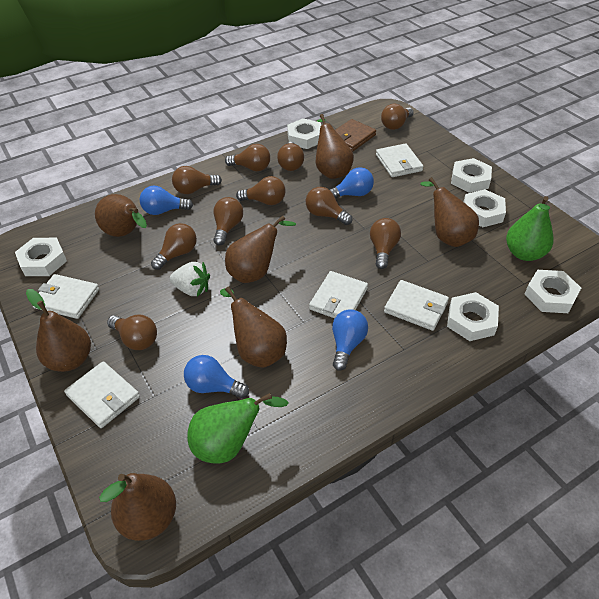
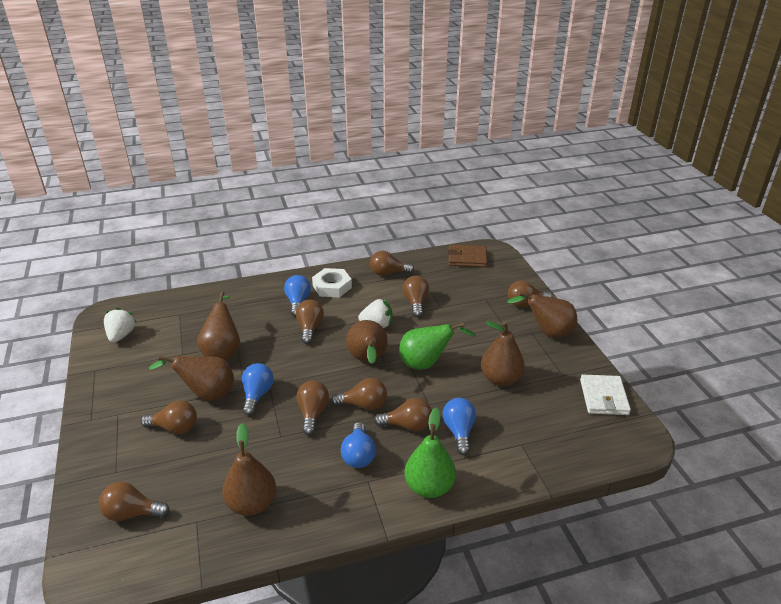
brown light bulb: [107,315,157,350] [151,223,197,270] [172,166,222,194] [213,197,243,246] [225,144,270,171] [236,176,286,205] [277,142,304,171] [306,187,352,225] [370,218,401,269] [381,104,414,130] = 10 -> [99,482,170,521] [141,400,197,434] [296,300,324,344] [296,380,329,435] [331,378,387,410] [370,251,414,276] [374,398,432,432] [403,276,429,317] [508,281,553,307] = 9
brown pear: [26,289,91,372] [95,194,147,237] [99,473,176,541] [220,286,287,368] [225,215,296,283] [316,114,354,179] [420,177,479,247] = 7 -> [149,356,234,400] [197,292,240,360] [222,423,276,516] [346,320,388,364] [481,321,525,386] [507,292,577,338] = 6
white nut: [15,238,67,276] [287,118,321,149] [447,292,499,341] [451,158,492,193] [464,189,506,227] [524,270,581,313] = 6 -> [312,268,352,298] = 1
white strawberry: [170,262,210,297] = 1 -> [104,308,136,343] [358,298,392,328] = 2
white wallet: [33,274,99,319] [64,361,140,428] [309,271,368,318] [376,143,424,177] [384,280,449,331] = 5 -> [580,375,631,415] = 1

